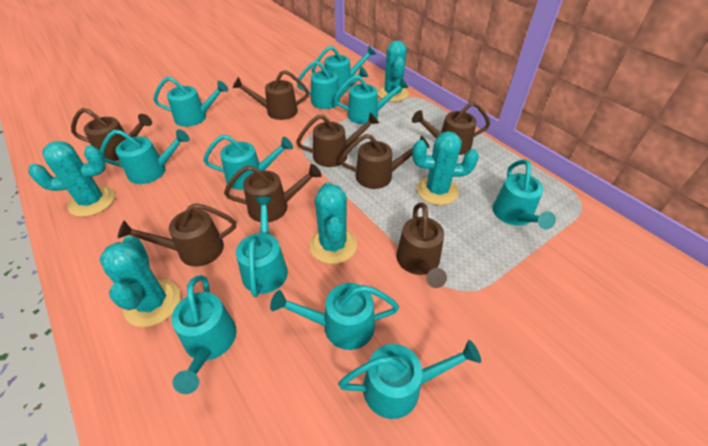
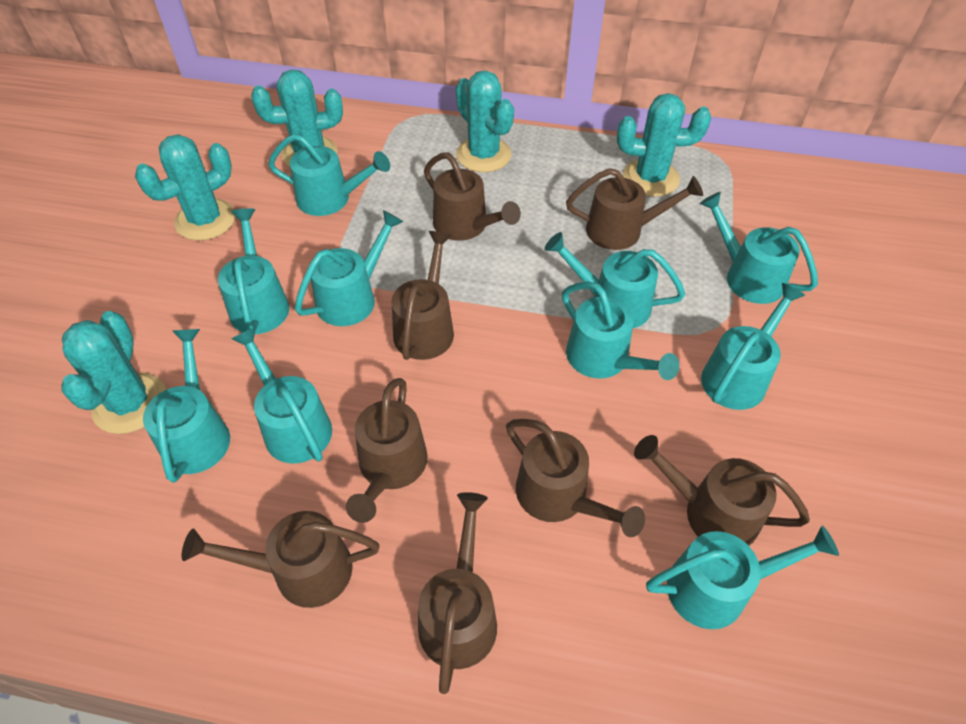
turquoise watering can: [100,129,190,184] [153,77,228,127] [171,275,237,394] [203,135,293,190] [236,197,288,297] [270,283,399,350] [297,61,368,109] [312,46,376,89] [334,75,409,124] [338,340,481,419] [493,159,556,230] = 11 -> [143,329,230,483] [218,208,289,334] [232,327,332,464] [268,134,390,216] [295,210,403,326] [545,232,685,328] [562,282,679,380] [646,526,839,629] [700,192,818,304] [701,283,805,410] = 10

